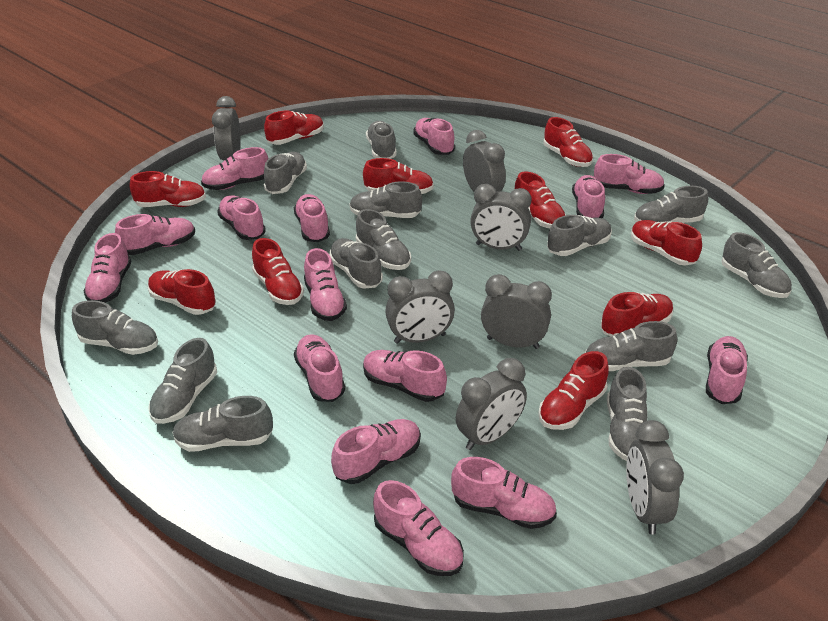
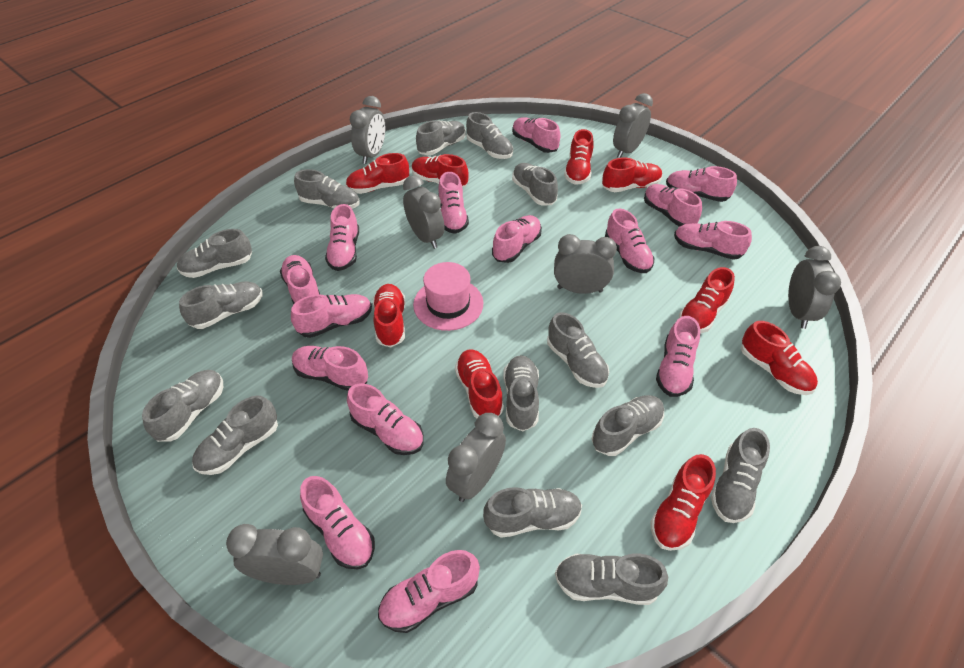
grey shoe: [72,300,158,355] [148,338,217,424] [172,396,273,452] [264,152,307,194] [329,238,383,288] [349,182,422,218] [356,209,411,270] [366,121,397,159] [547,215,612,256] [585,321,677,371] [607,367,648,461] [634,186,708,223] [721,232,792,298] = 13 -> [142,370,223,442] [177,229,252,278] [179,281,263,329] [192,396,278,475] [294,169,360,209] [416,120,466,155] [466,112,513,159] [483,487,582,538] [503,355,539,431] [512,163,558,206] [547,312,609,388] [555,554,668,605] [592,395,664,456] [711,428,770,523] = 14
pink hat: none = 0 -> [413,262,483,331] = 1
red shoe: [130,171,206,207] [148,269,216,315] [252,238,304,305] [264,111,324,145] [363,158,434,194] [515,171,566,228] [538,351,609,430] [543,117,593,167] [601,292,674,336] [631,220,702,266] = 10 -> [345,153,409,194] [373,284,405,347] [412,154,469,188] [455,349,504,418] [564,129,594,185] [602,158,662,192] [650,454,716,551] [679,267,735,333] [741,321,818,395] = 9

